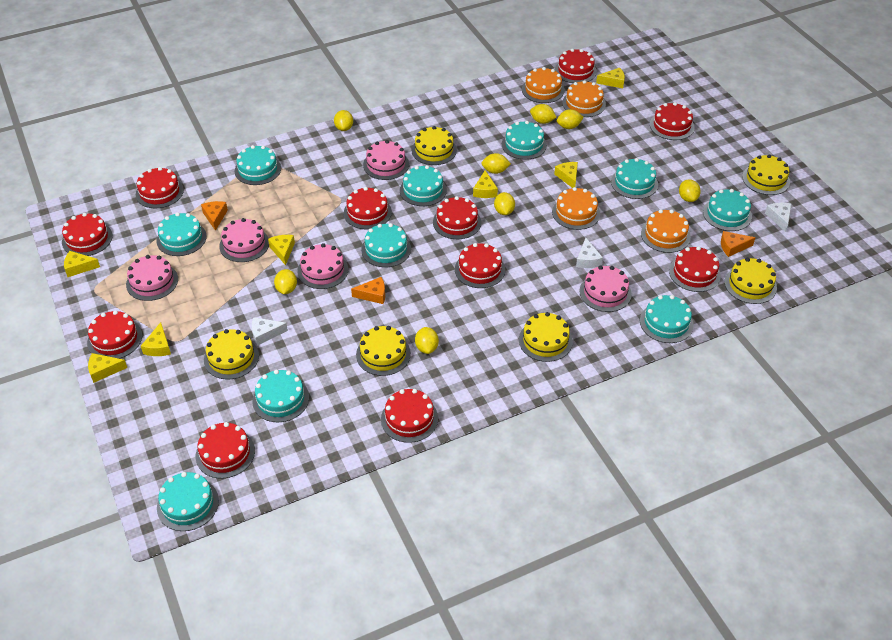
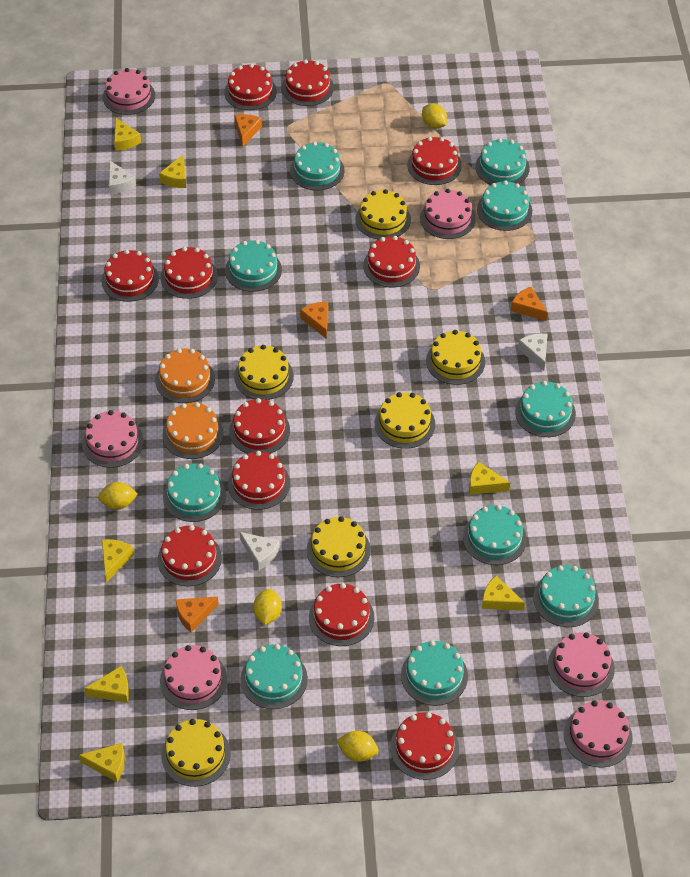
orange cake: [522,67,565,103] [552,187,600,230] [562,80,606,117] [641,209,691,253] = 4 -> [155,348,215,403] [162,402,224,459] = 2
orange cheese: [201,201,228,231] [351,277,385,304] [721,231,756,257] = 3 -> [176,596,219,633] [234,114,262,147] [300,302,328,339] [511,287,548,321] = 4
pink cake: [126,255,178,301] [219,218,269,262] [297,243,348,289] [363,140,409,180] [579,265,632,312] = 5 -> [82,410,144,468] [103,68,155,115] [160,645,227,710] [420,189,476,239] [548,632,615,697] [564,701,633,768] = 6
yellow lemon: [274,269,297,294] [334,110,353,131] [415,327,439,354] [481,153,511,174] [494,192,515,215] [530,104,557,124] [557,109,584,129] [679,179,701,202] = 8 -> [98,482,138,509] [253,589,282,625] [337,731,379,762] [422,104,447,128] = 4

